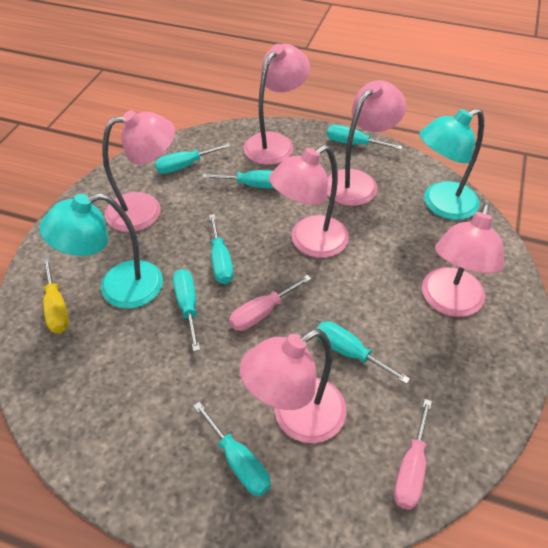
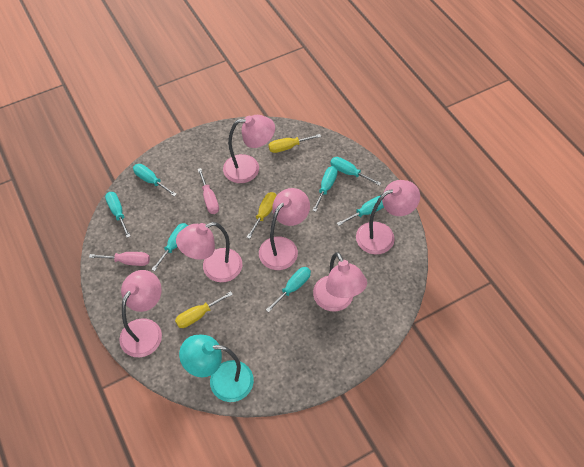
turquoise lamp: [39,193,163,308] [419,108,484,220] = 2 -> [179,335,254,402] = 1
yellow screwdriver: [43,257,69,333] = 1 -> [175,291,233,328] [246,192,277,239] [268,134,321,153] = 3

